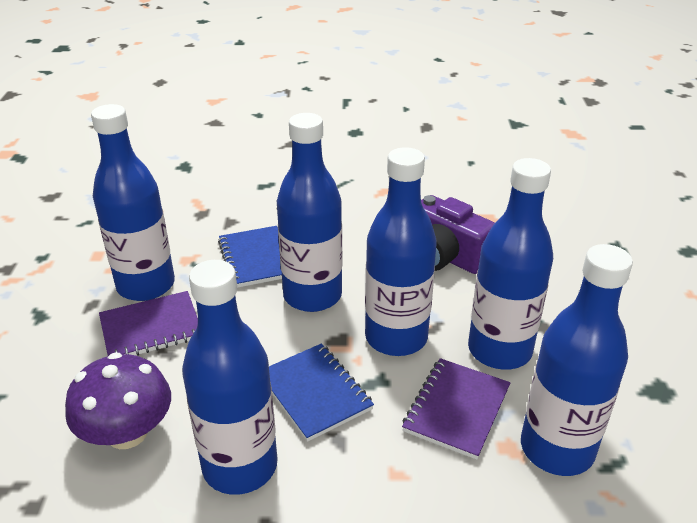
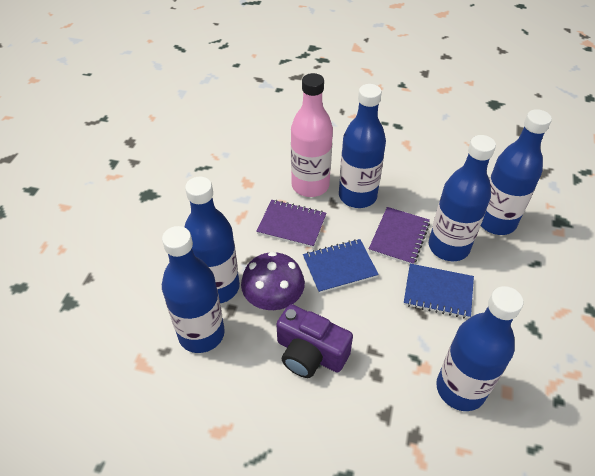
pink bottle: none = 0 -> [291,73,333,197] = 1

